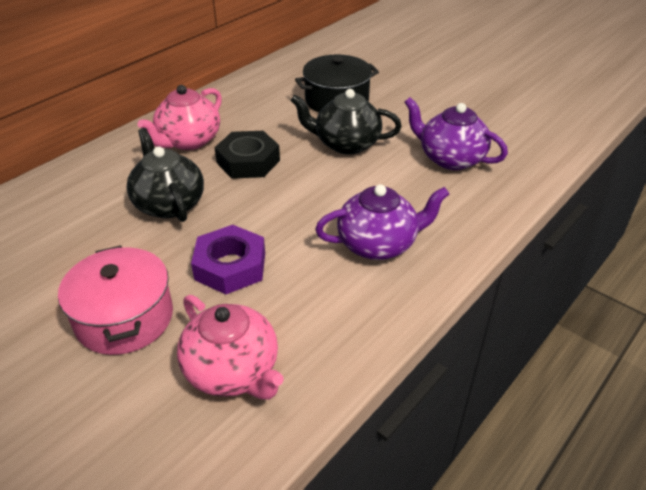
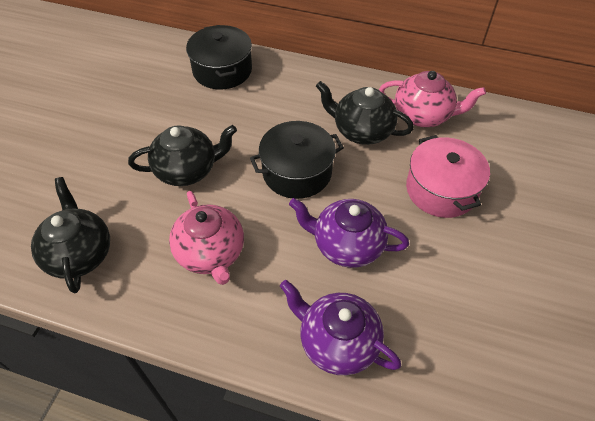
black nut: [214,131,280,179] = 1 -> none = 0
black pot: [295,54,379,113] = 1 -> [186,25,252,89] [250,121,344,199] = 2
black teapot: [127,128,204,222] [291,89,402,155] = 2 -> [31,177,110,293] [128,125,237,186] [316,81,414,145] = 3
purple nut: [191,225,265,294] = 1 -> none = 0

